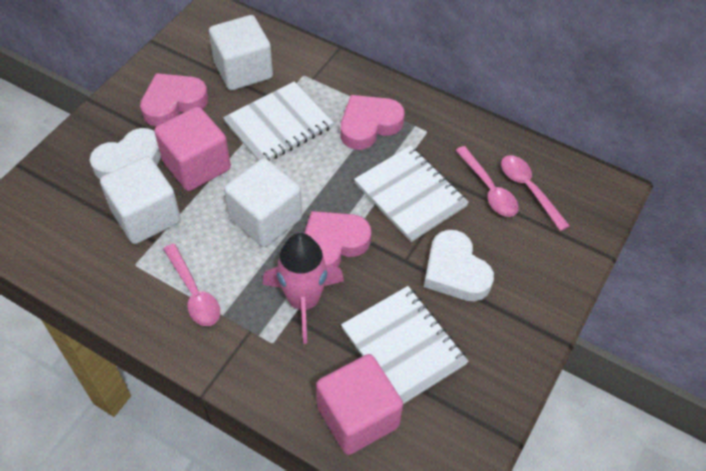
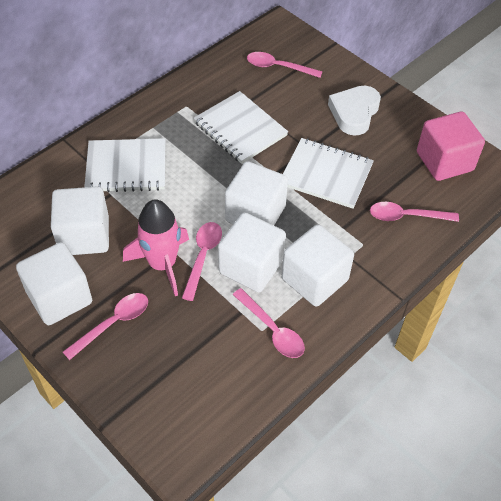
pink cube: [154,106,231,191] [316,354,403,455] = 2 -> [417,111,485,181] = 1
pink heart: [140,73,208,127] [305,211,371,267] [341,95,405,150] = 3 -> none = 0
pink spoon: [163,243,220,326] [455,146,519,217] [501,155,570,231] = 3 -> [63,293,148,360] [182,222,222,301] [233,288,305,358] [247,52,323,78] [370,202,459,222] = 5
white cube: [100,156,181,244] [209,15,273,90] [224,158,302,247] = 3 -> [16,242,92,325] [51,186,109,255] [218,212,286,292] [225,161,288,225] [281,224,354,307] = 5
white heart: [90,128,161,179] [424,230,494,301] = 2 -> [328,86,381,136] = 1

